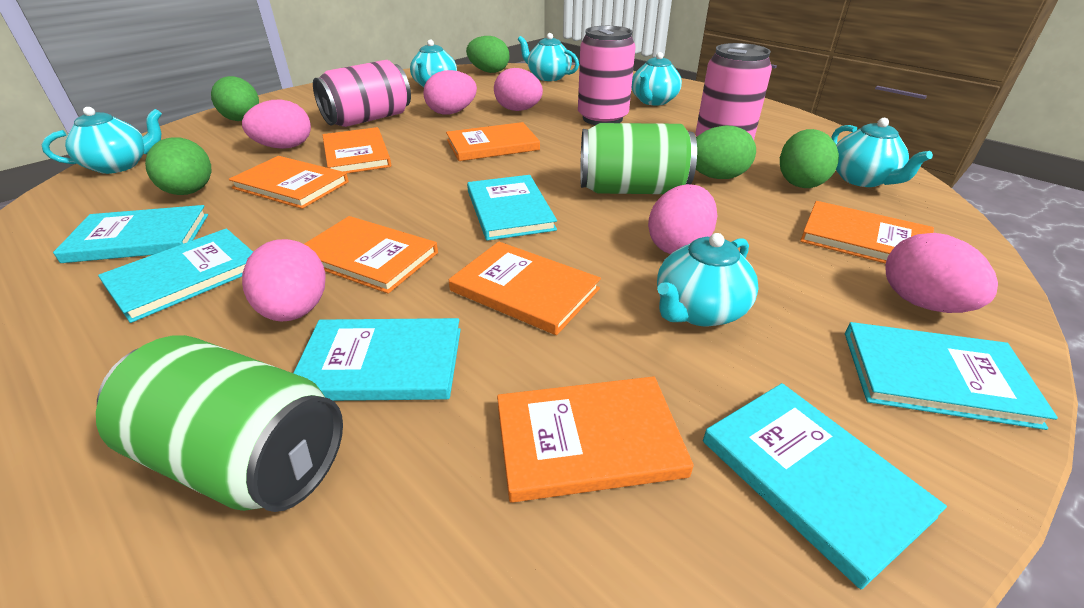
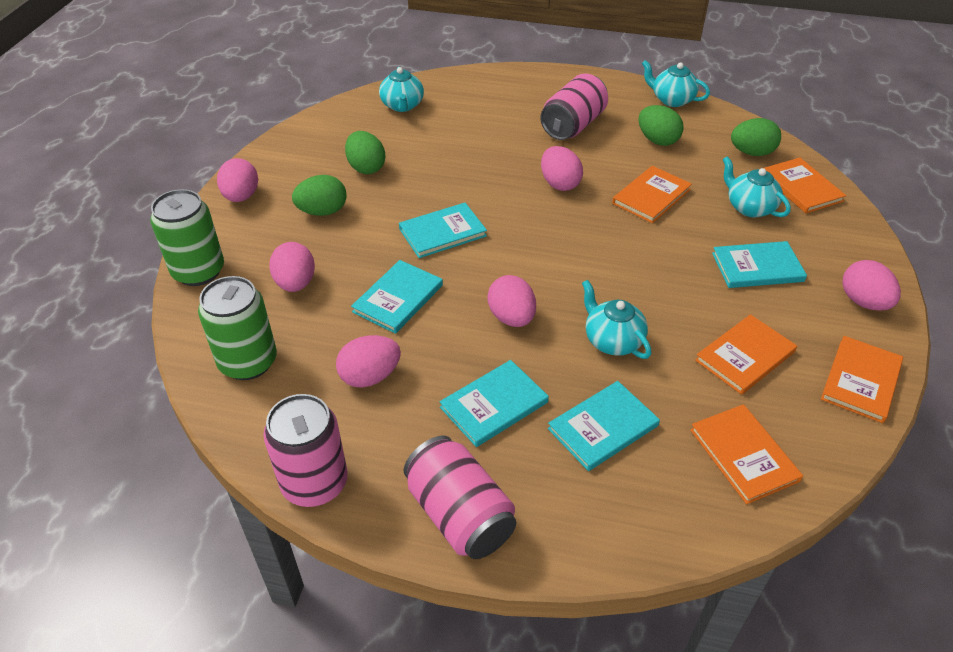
green egg: [145,137,212,195] [211,76,259,121] [466,36,510,73] [696,126,756,179] [780,129,839,188] = 5 -> [292,175,347,216] [345,131,385,174] [638,105,684,146] [731,118,781,156] = 4
orange book: [229,156,349,209] [304,216,438,294] [322,127,391,173] [446,122,540,161] [449,242,601,335] [497,376,694,503] [800,201,934,264] = 7 -> [612,166,692,223] [690,404,803,504] [695,314,797,395] [764,157,846,213] [821,336,903,423] = 5
turquoise book: [53,205,208,263] [98,228,253,323] [294,318,461,401] [467,175,557,241] [703,383,947,590] [845,322,1058,430] = 6 -> [351,260,443,334] [399,203,487,258] [440,360,549,447] [548,381,660,471] [712,241,807,288] = 5
turquoise teapot: [42,107,162,174] [410,39,457,88] [518,33,579,81] [632,52,682,106] [657,233,759,326] [831,118,933,187] = 6 -> [379,67,424,112] [582,280,651,359] [642,60,710,107] [723,156,791,218] = 4

